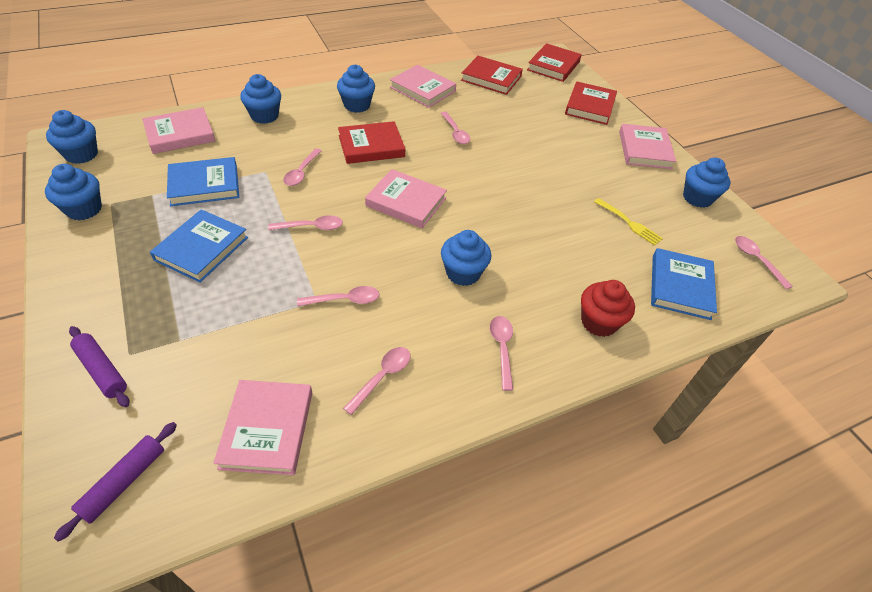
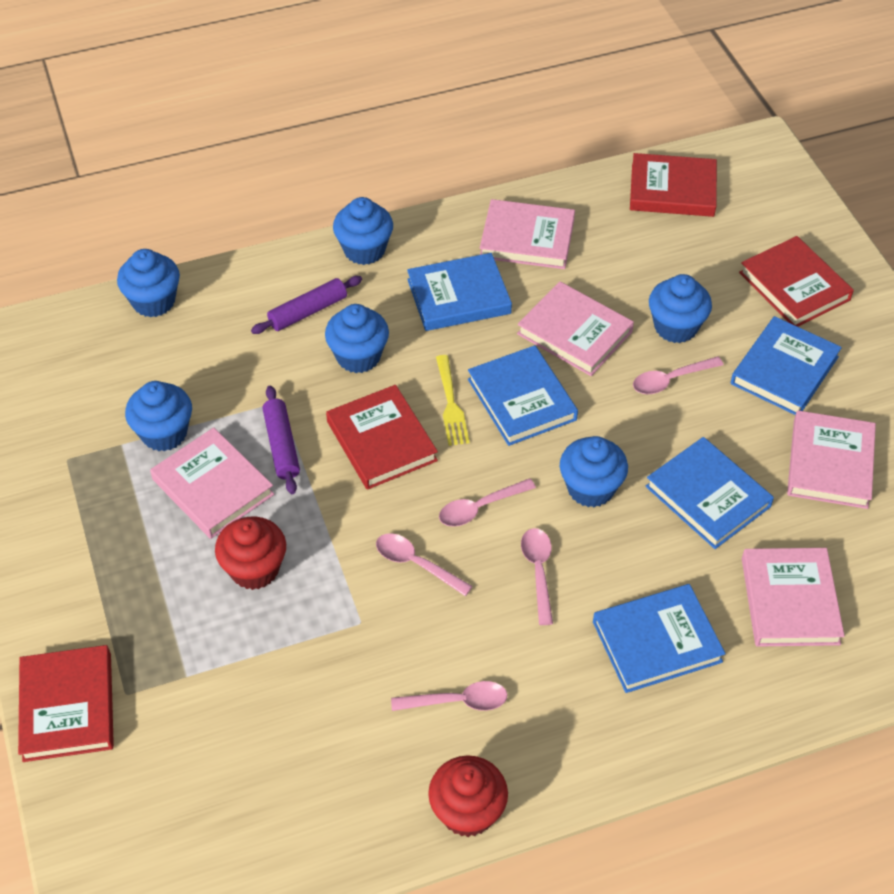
blue book: [150,209,248,283] [167,157,239,206] [651,248,717,320] = 3 -> [407,253,512,331] [468,345,578,446] [593,584,726,693] [646,437,774,549] [731,316,842,415] = 5
pink spoon: [268,215,343,230] [283,148,322,186] [297,286,379,306] [343,347,411,415] [440,112,470,144] [490,316,513,391] [735,236,793,290] = 7 -> [376,533,473,596] [391,681,508,711] [439,478,536,527] [521,528,553,625] [633,356,723,394] = 5
red cupcake: [581,280,635,337] = 1 -> [215,517,286,590] [428,755,508,837] = 2

